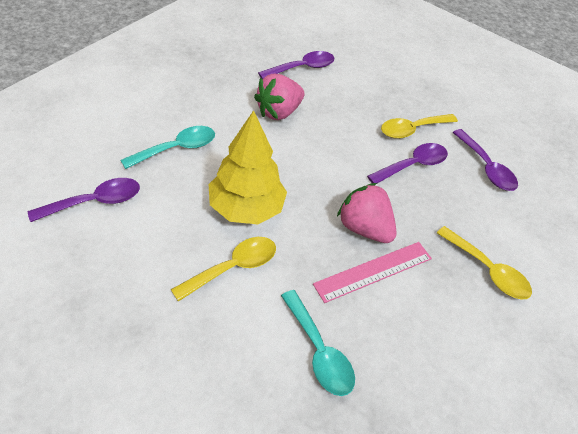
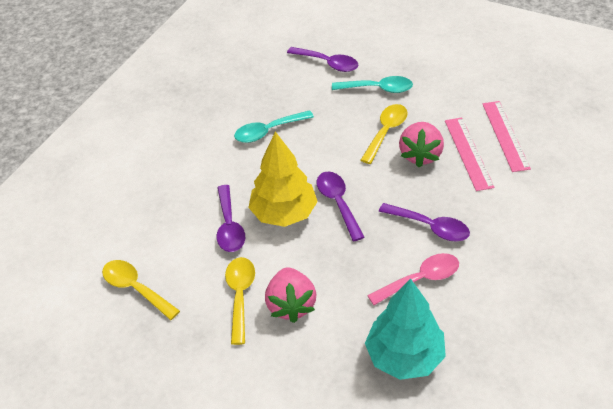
pink ruler: [313,242,432,303] = 1 -> [445,118,495,191] [482,101,531,172] = 2
pink spoon: none = 0 -> [367,253,459,305] = 1
turquoise tree: none = 0 -> [365,278,446,380] = 1

